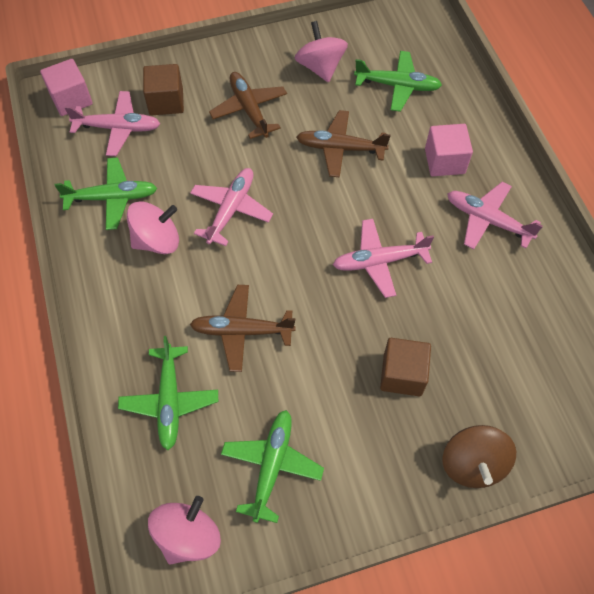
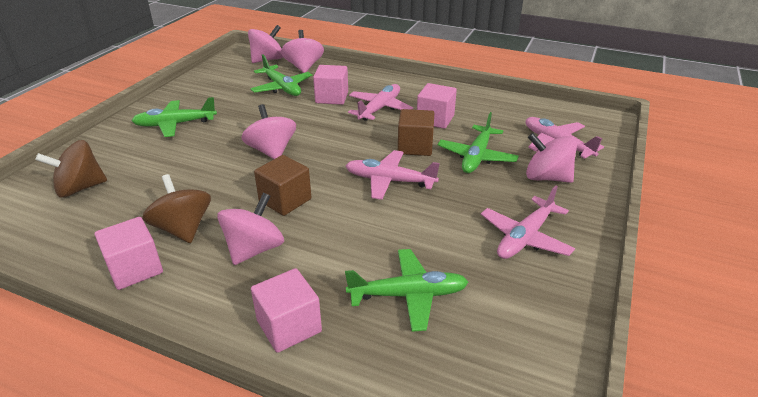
brown plane: [190,285,296,372] [209,72,287,139] [296,110,391,178] = 3 -> none = 0
brown spinning top: [442,425,516,488] = 1 -> [35,140,107,198] [142,174,211,243] = 2
pink cube: [40,59,93,116] [425,124,473,176] = 2 -> [95,217,163,290] [251,268,322,353] [313,65,348,105] [417,83,457,129] = 4
pink spinning top: [127,201,179,254] [148,496,221,565] [295,21,348,82] = 3 -> [217,193,284,265] [241,104,296,159] [248,25,283,63] [281,30,324,73] [526,133,577,183] = 5

